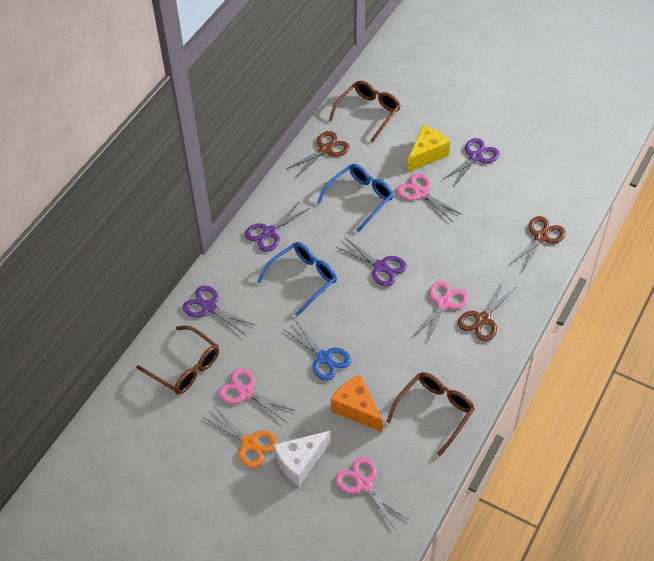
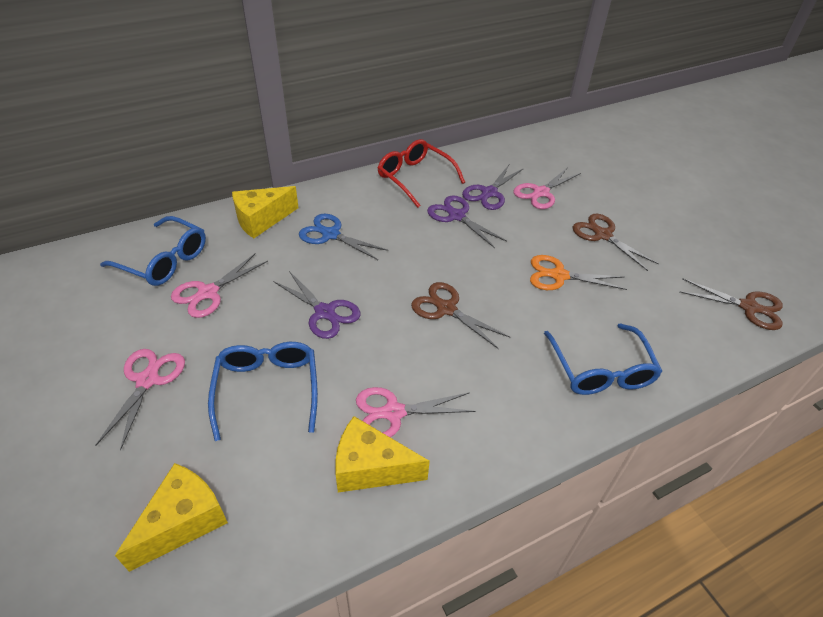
blue glasses: [257,242,337,316] [317,164,394,233] = 2 -> [100,216,206,286] [208,342,318,441] [544,323,663,395] = 3
brown glasses: [136,326,219,394] [329,81,401,143] [386,372,475,456] = 3 -> none = 0
orange cheese: [331,375,383,432] = 1 -> none = 0
purple scissors: [183,285,254,335] [245,201,310,252] [336,238,407,287] [442,138,500,187] = 4 -> [273,271,361,339] [427,195,507,248] [462,165,524,210] = 3
red glasses: none = 0 -> [378,139,465,208] = 1
white cheese: [274,431,331,486] = 1 -> none = 0
yellow cheese: [407,125,450,173] = 1 -> [115,463,228,572] [232,186,299,238] [335,416,430,493] = 3

